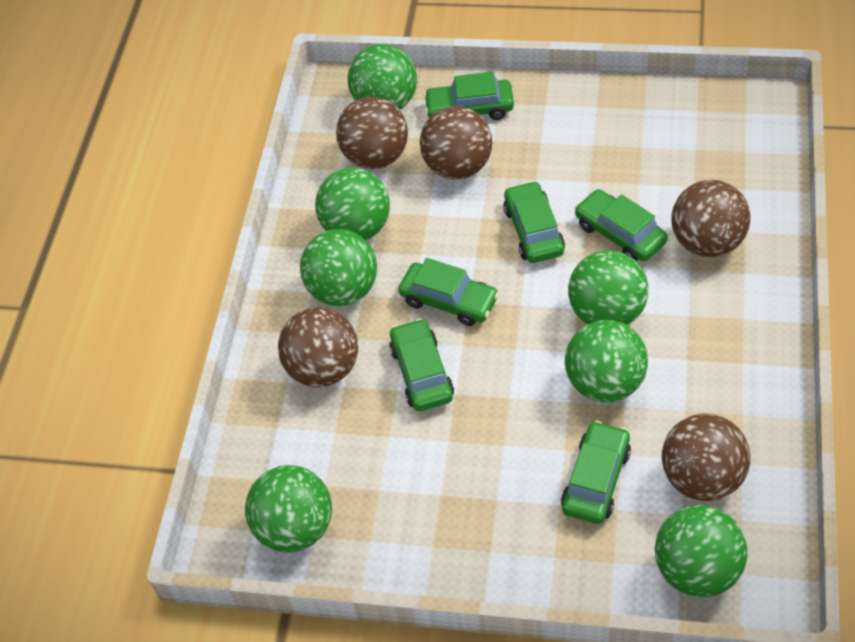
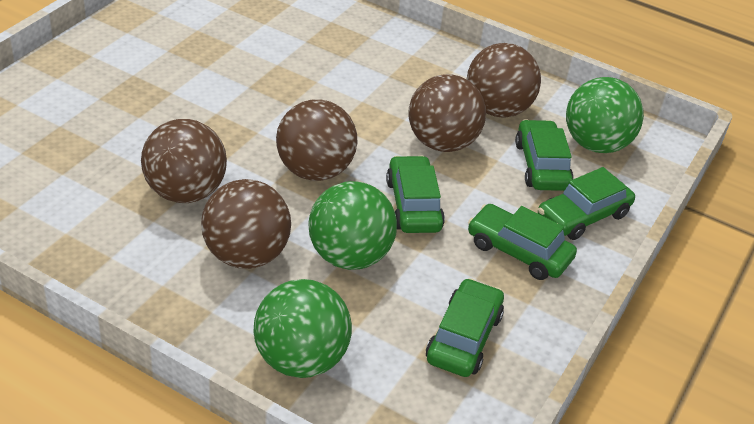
green ball: [245,465,332,553] [300,229,377,306] [315,168,390,240] [347,44,417,110] [565,320,648,402] [568,250,648,325] [655,505,747,597] = 7 -> [254,279,352,378] [308,181,397,270] [566,77,644,153] = 3
green car: [389,318,454,411] [398,258,499,326] [424,72,514,120] [503,181,565,263] [561,421,631,524] [575,189,668,261] = 6 -> [386,155,445,233] [426,278,504,377] [468,204,577,280] [515,119,573,191] [538,167,635,240] = 5

